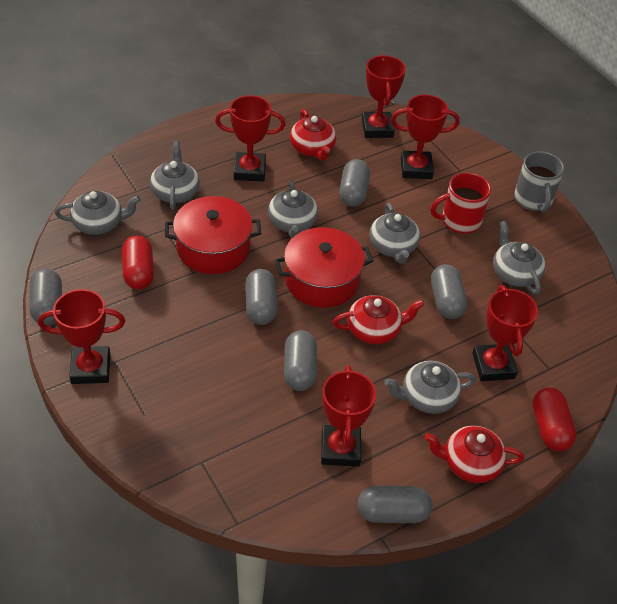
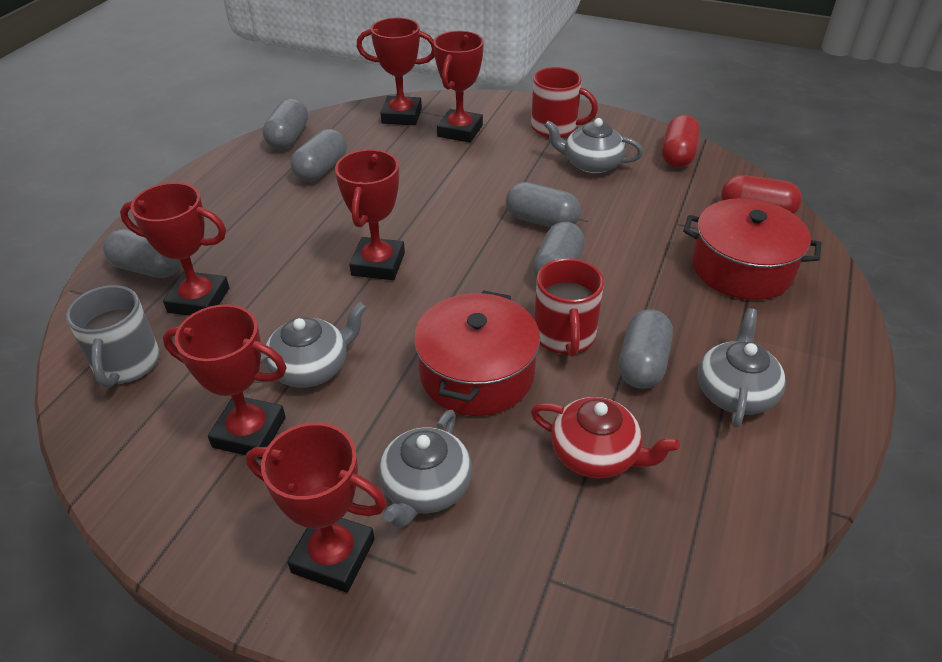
grey teapot: [55,191,141,235] [150,141,200,210] [268,180,318,238] [369,203,420,264] [385,361,476,414] [493,221,546,294] = 6 -> [254,302,366,388] [379,410,472,528] [544,118,643,174] [698,308,786,428] = 4
red mug: [430,173,491,234] = 1 -> [531,67,598,138] [534,258,604,357] = 2
red teapot: [290,109,336,161] [333,295,424,344] [425,426,524,483] = 3 -> [531,397,680,478] = 1

